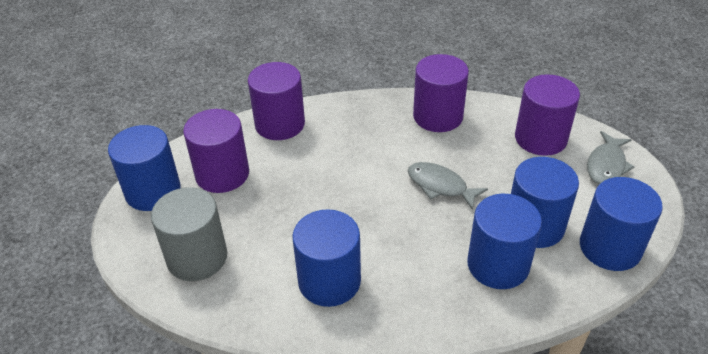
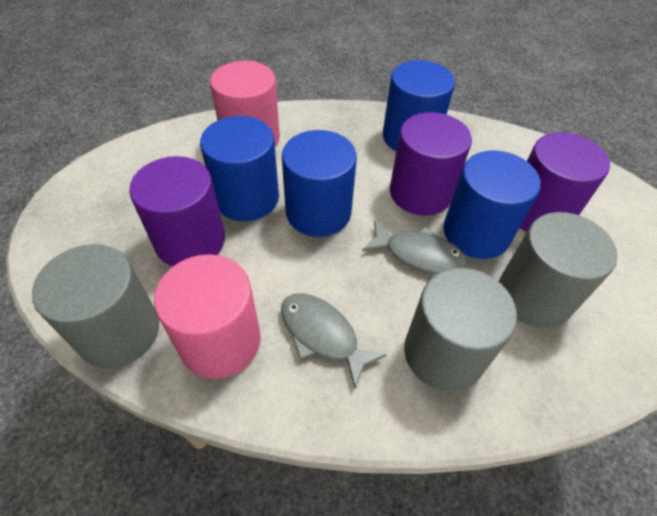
blue cylinder: [108,125,181,211] [292,209,361,307] [467,194,542,289] [511,157,579,248] [580,177,663,271] = 5 -> [200,116,279,221] [282,130,357,237] [383,60,455,151] [443,151,541,259] = 4
grey cylinder: [151,187,227,281] = 1 -> [32,244,159,368] [404,268,517,392] [499,212,618,328] = 3
pink cylinder: none = 0 -> [154,254,260,379] [210,61,280,147] = 2
purple cylinder: [183,109,249,193] [248,62,305,140] [413,54,469,132] [515,74,580,156] = 4 -> [129,156,225,266] [390,112,472,215] [520,132,610,232] = 3

